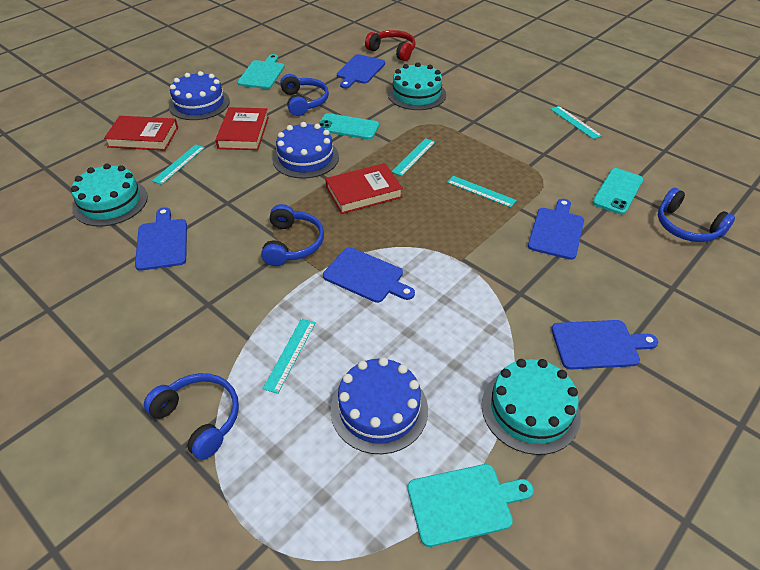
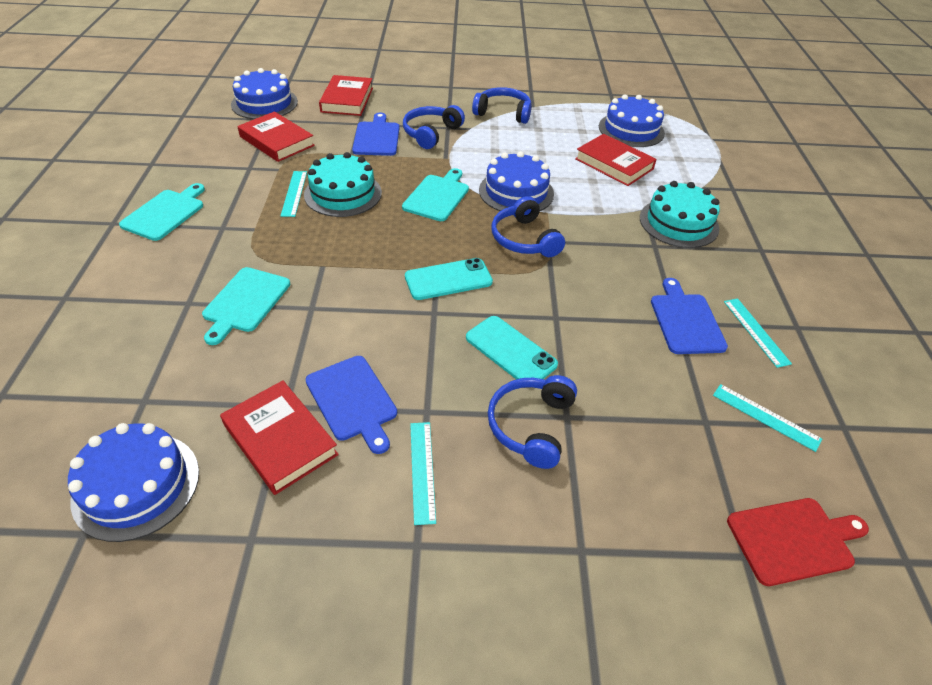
blue cake: [169,71,230,120] [272,122,339,178] [331,357,428,454] = 3 -> [68,423,199,542] [231,68,298,119] [479,151,554,211] [599,94,665,147] = 4
blue cutting board: [135,207,187,271] [323,247,415,303] [337,54,385,89] [528,199,584,260] [551,320,658,370] = 5 -> [305,356,397,454] [352,113,400,156] [651,278,728,354] = 3
red book: [104,116,178,151] [215,107,269,150] [325,163,403,214] = 3 -> [220,380,339,495] [238,111,315,162] [319,75,373,116] [575,134,657,186] = 4
red cutting board: none = 0 -> [727,498,869,586] = 1
red headphones: [365,30,416,61] = 1 -> none = 0
turquoise cake: [71,163,148,227] [388,62,446,110] [482,359,581,455] = 3 -> [304,152,382,217] [640,181,720,248] = 2
turquoise cutting board: [238,54,285,89] [407,464,534,547] = 2 -> [119,183,205,241] [202,267,290,345] [402,168,469,221] = 3
turquoise ruler: [152,144,205,185] [263,319,316,394] [392,138,435,176] [447,176,516,208] [551,106,602,139] = 5 -> [281,171,307,217] [410,422,436,525] [713,384,822,452] [724,298,792,368] = 4

